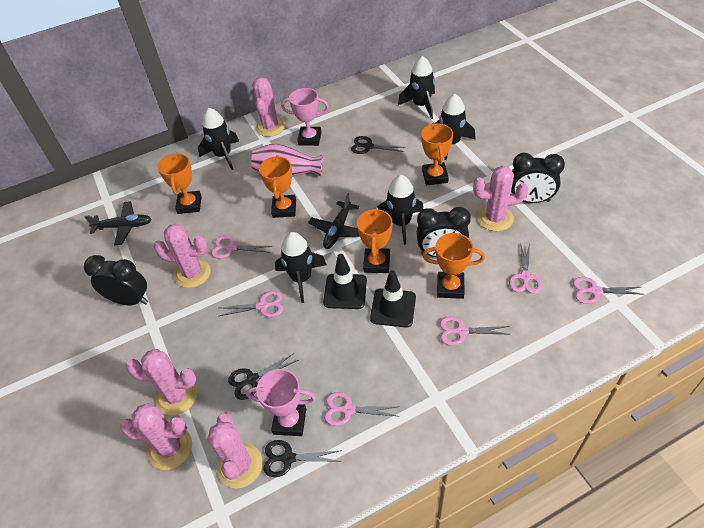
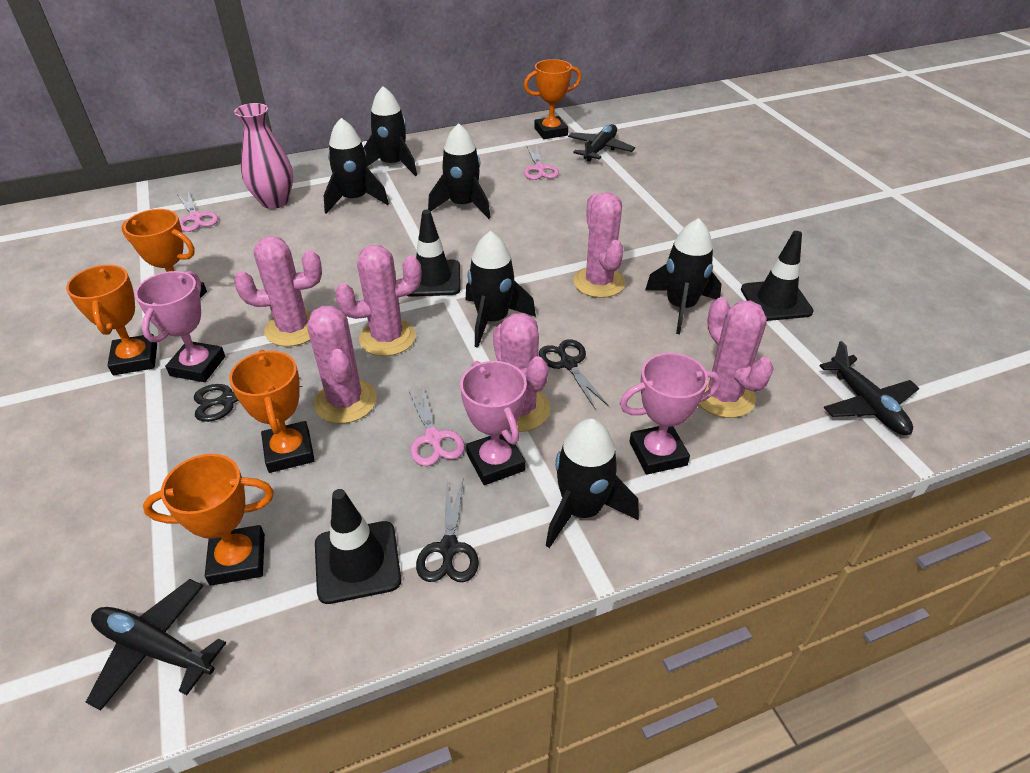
black clock: [84,255,148,305] [417,207,471,257] [511,153,565,203] = 3 -> none = 0
black plane: [85,201,152,245] [308,193,360,249] = 2 -> [86,579,226,711] [568,124,635,161] [819,341,919,435] = 3
black rocket: [198,108,239,170] [275,232,327,303] [377,175,423,245] [398,56,435,119] [435,94,475,160] = 5 -> [323,118,389,214] [364,86,417,176] [428,123,491,219] [466,231,536,348] [546,418,639,548] [645,218,722,334] = 6
black traffic cone: [323,254,367,309] [370,270,416,328] = 2 -> [315,489,401,604] [406,210,460,297] [741,231,814,321] = 3
pink scissors: [211,236,272,259] [219,291,283,317] [324,392,400,426] [439,316,511,346] [509,242,542,294] [573,277,645,304] = 6 -> [177,192,218,232] [408,385,465,466] [524,145,559,180] = 3
pink trophy: [246,369,316,436] [281,88,329,146] = 2 -> [135,271,225,382] [460,361,527,485] [620,353,721,475] = 3

